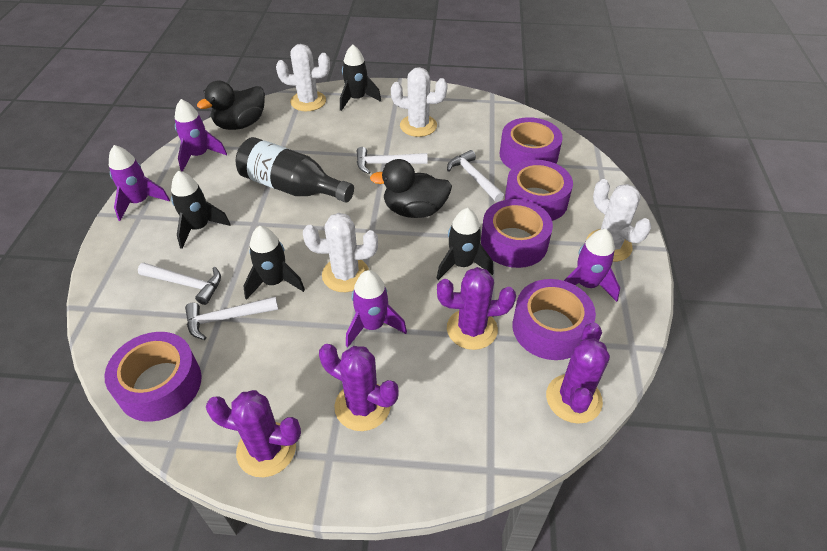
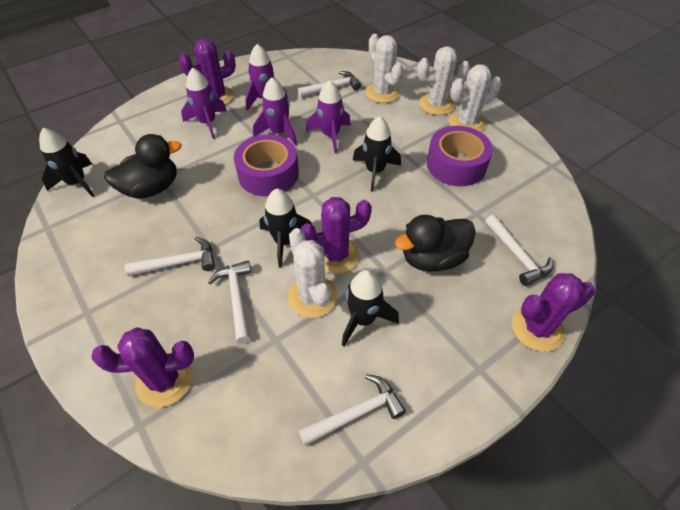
black bottle: [235,137,354,203] = 1 -> none = 0
purple tape: [104,332,202,422] [481,199,553,268] [500,117,563,169] [505,160,573,221] [513,279,596,360] = 5 -> [234,134,299,196] [427,126,493,186] = 2
white hammer: [138,263,221,305] [185,296,278,340] [357,147,428,174] [447,150,504,202] = 4 -> [125,237,215,276] [208,260,252,344] [298,71,361,98] [298,374,406,446] [485,215,553,286] = 5

